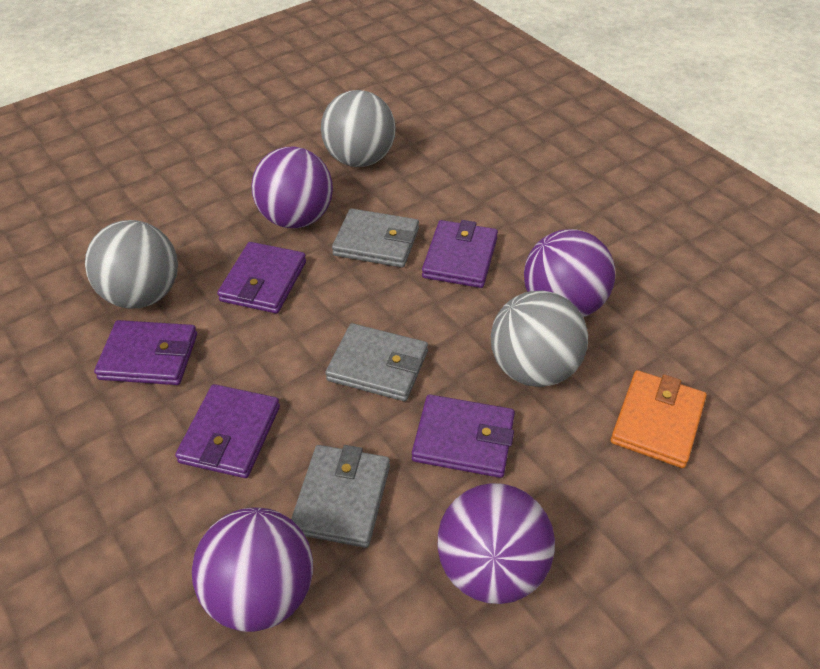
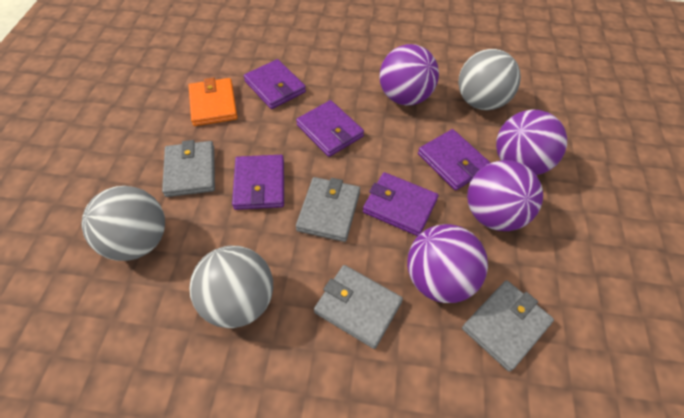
grey wallet: [291,445,390,548] [325,323,428,401] [332,208,419,268] = 3 -> [162,140,215,197] [296,177,360,242] [314,265,403,349] [462,280,554,372] = 4

